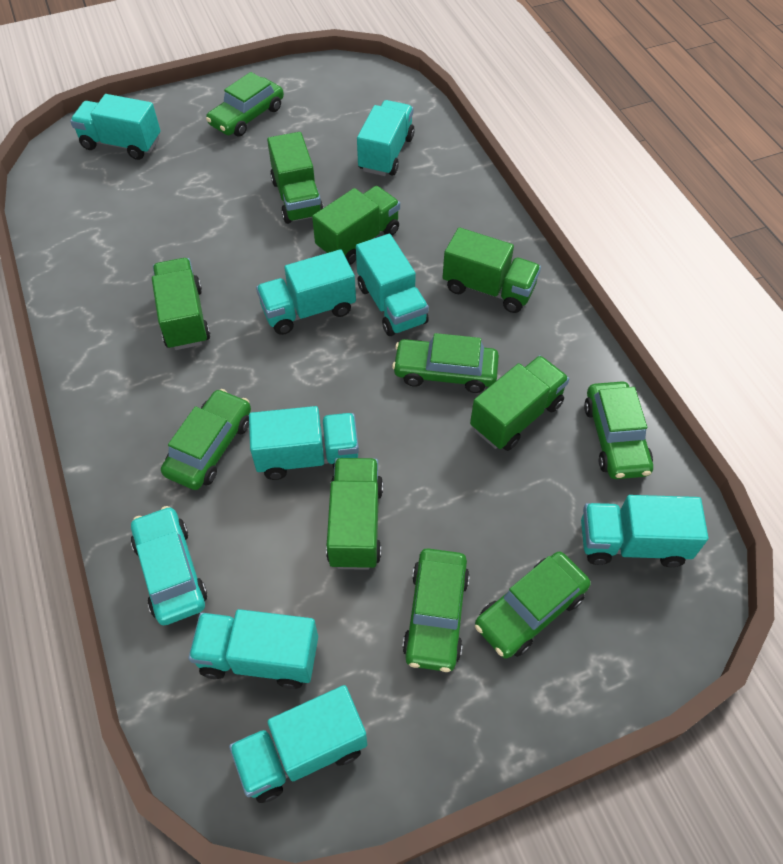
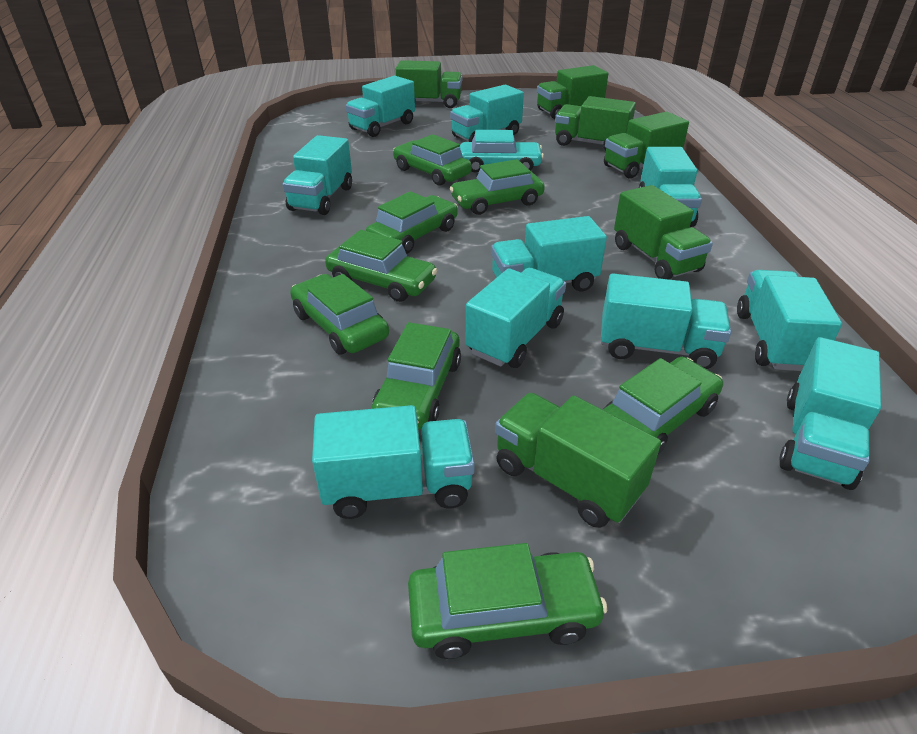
green car: [161,389,251,490] [206,72,284,137] [392,333,499,393] [402,548,470,672] [475,552,591,659] [584,381,653,479] = 6 -> [290,274,389,355] [325,230,438,302] [366,191,458,254] [371,322,461,430] [393,134,472,186] [408,543,608,659] [450,159,545,215] [603,357,723,454] = 8
turquoise truck: [70,94,161,160] [188,609,318,689] [229,685,367,803] [249,406,359,480] [256,249,356,335] [356,234,429,336] [357,100,415,176] [581,495,708,567] = 8 -> [282,135,352,215] [312,405,475,519] [346,76,415,137] [450,85,524,142] [466,268,566,368] [491,216,607,292] [601,274,731,369] [639,147,702,227] [737,270,842,371] [779,337,882,490] = 10

